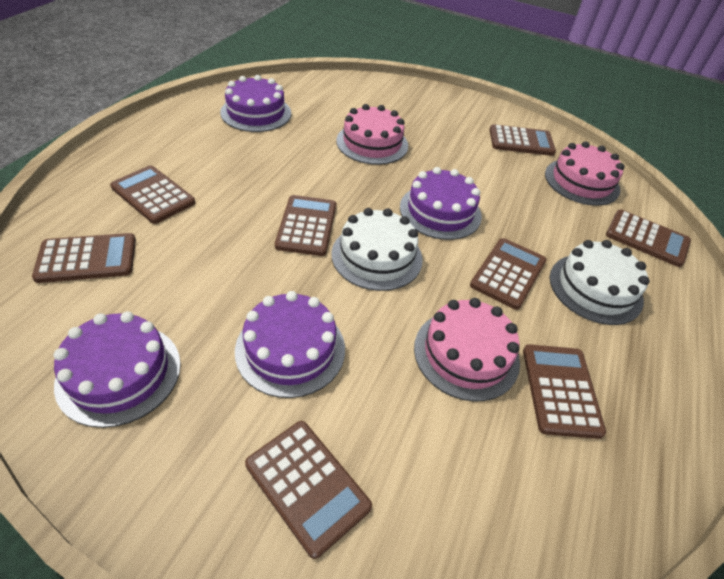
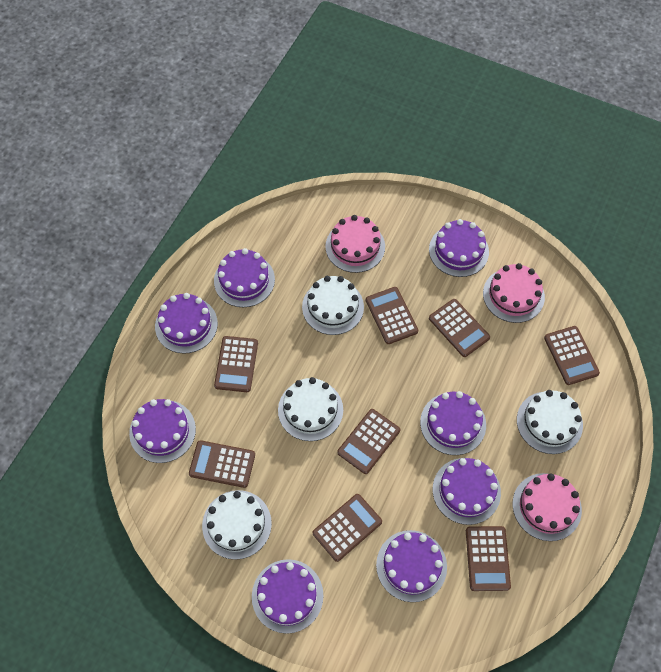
purple cake: [54,311,181,428] [220,75,291,132] [235,291,345,398] [400,167,482,240] = 4 -> [129,399,196,463] [155,293,218,354] [214,248,275,307] [252,559,323,634] [376,530,447,602] [420,391,486,455] [429,219,489,277] [433,458,501,525] = 8
white cake: [331,208,423,291] [550,240,649,325] = 2 -> [202,490,272,560] [278,377,343,441] [302,276,364,335] [517,390,583,454] = 4

